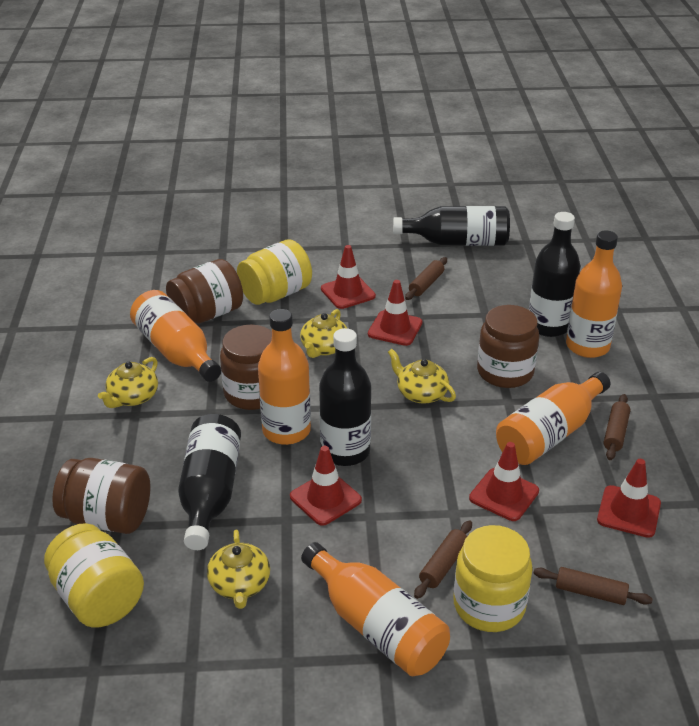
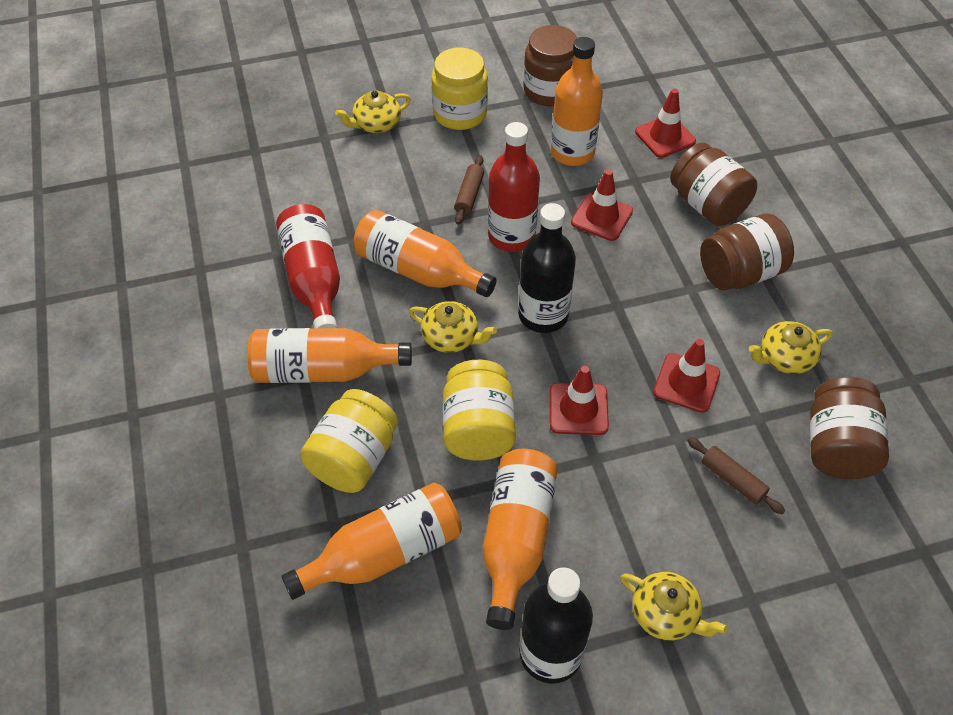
black bottle: [178,414,241,550] [319,328,371,466] [393,206,510,246] [529,212,580,337] = 4 -> [518,203,576,333] [519,567,593,684] = 2
brown rolling pin: [405,257,447,300] [414,520,472,599] [534,567,653,605] [604,394,630,460] = 4 -> [454,155,484,225] [687,437,785,514] = 2
red bottle: none = 0 -> [276,204,340,328] [488,122,540,252] = 2
red traffic cone: [290,446,362,526] [321,245,376,309] [368,280,423,346] [469,442,539,521] [597,459,661,538] = 5 -> [550,366,609,435] [571,170,633,241] [635,89,696,158] [653,339,720,413] = 4

